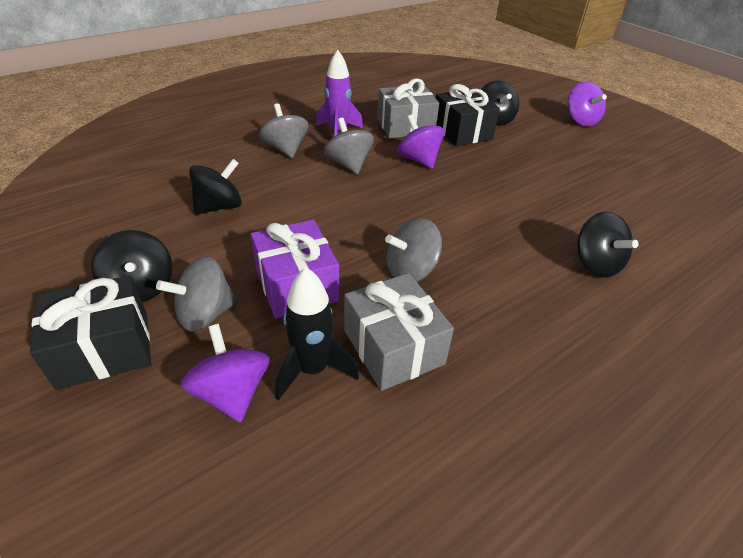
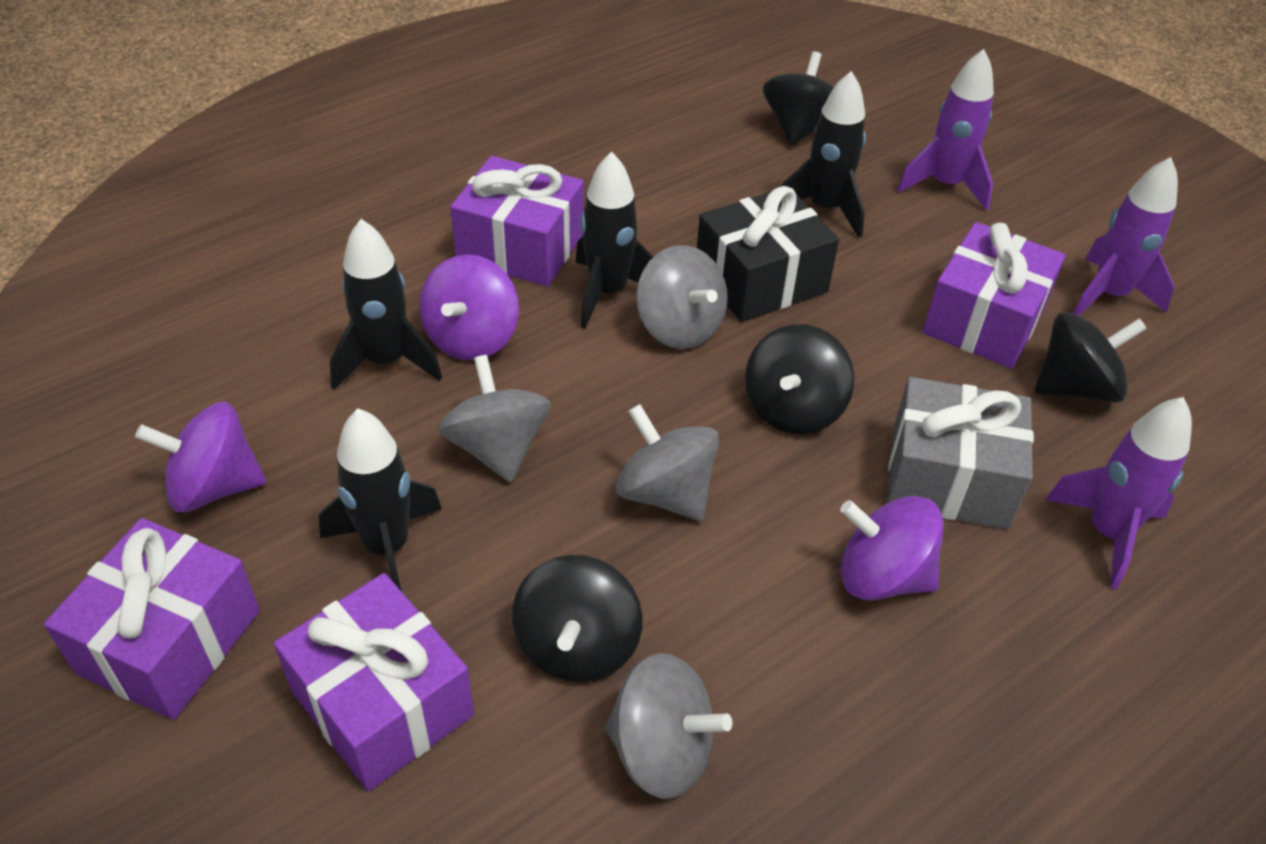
black gift: [30,275,151,390] [436,84,500,146] = 2 -> [697,186,839,322] = 1
black rocket: [275,267,359,400] = 1 -> [319,409,442,592] [330,219,442,390] [575,151,653,329] [780,71,866,238] = 4
grey gift: [344,273,454,391] [377,78,439,138] = 2 -> [887,377,1034,529] = 1
purple gift: [251,220,339,318] = 1 -> [44,518,260,720] [274,573,474,791] [450,156,584,286] [923,222,1066,368] = 4
purple rocket: [316,50,363,136] = 1 -> [897,49,994,210] [1045,397,1192,589] [1073,157,1178,316] = 3

